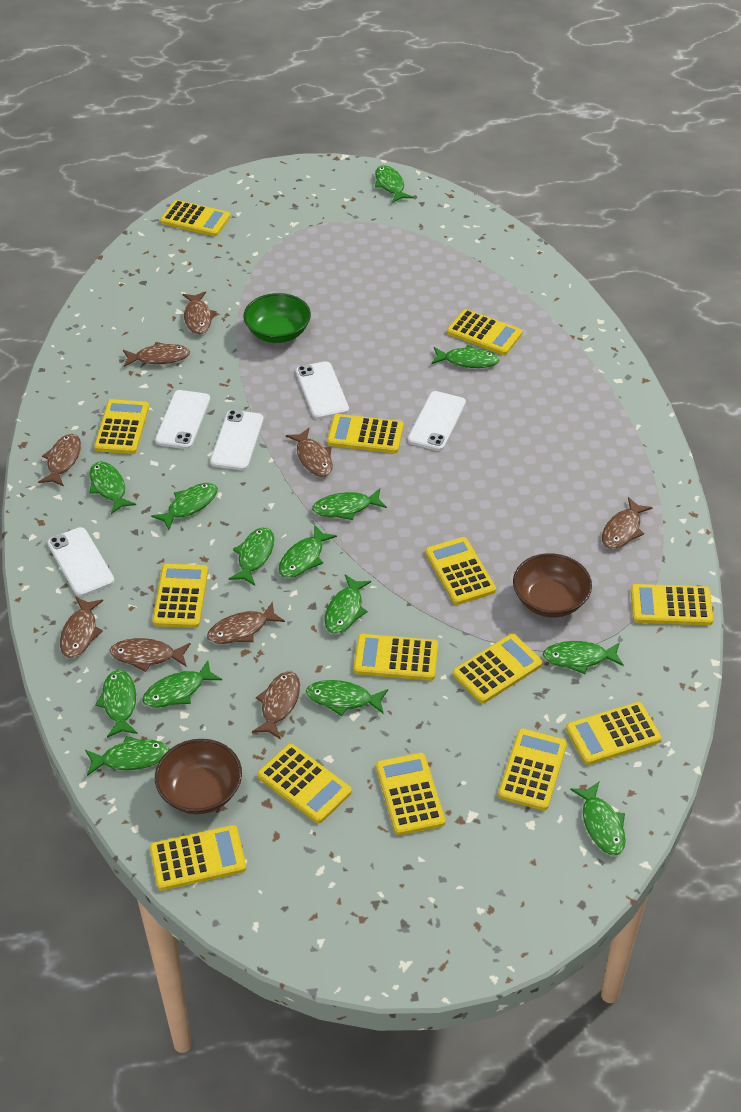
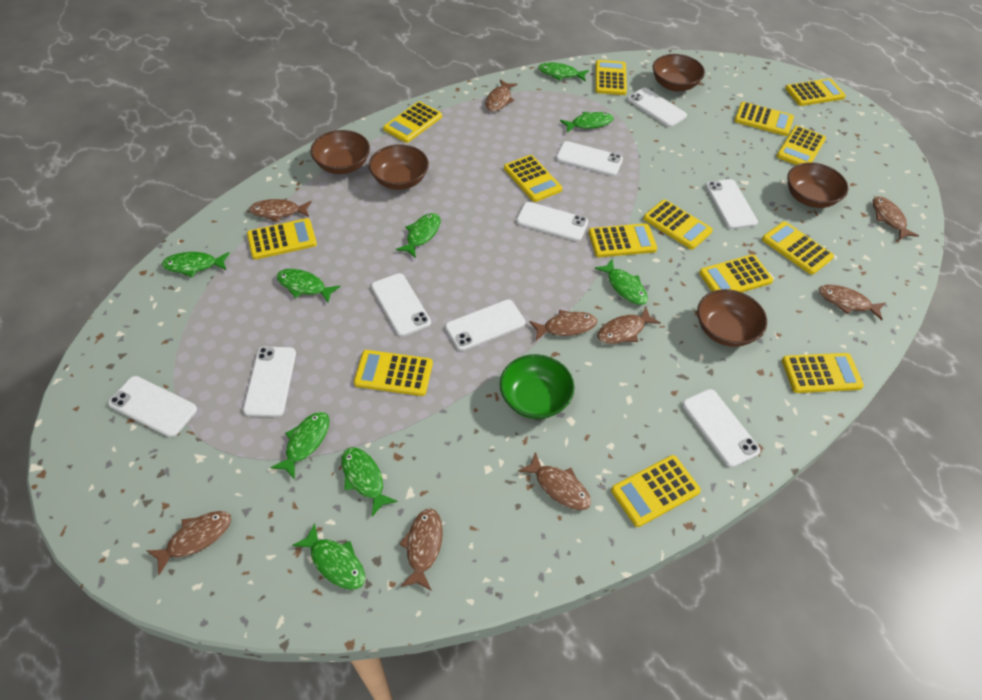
brown bowl: [155,739,242,814] [513,553,592,617] = 2 -> [310,130,370,174] [369,144,429,190] [653,54,705,91] [697,289,767,347] [787,162,848,208] = 5
green fish: [85,736,170,776] [89,461,136,514] [95,670,137,738] [142,660,222,708] [151,483,217,530] [229,527,274,586] [279,525,337,578] [306,680,388,716] [312,488,387,520] [325,574,371,634] [375,165,413,203] [431,345,499,368] [543,641,624,674] [570,782,626,855] = 14 -> [162,252,229,277] [270,412,330,480] [276,269,341,303] [292,523,365,590] [342,447,398,517] [396,213,441,258] [538,63,589,82] [560,112,614,133] [594,258,648,305] = 9
white phone: [47,527,115,597] [155,390,210,449] [210,410,264,470] [296,361,349,419] [408,391,466,451] = 5 -> [108,376,197,437] [243,347,296,417] [371,273,431,337] [445,300,525,351] [516,202,588,241] [556,141,623,176] [627,88,687,127] [682,389,760,468] [705,179,758,229] = 9

